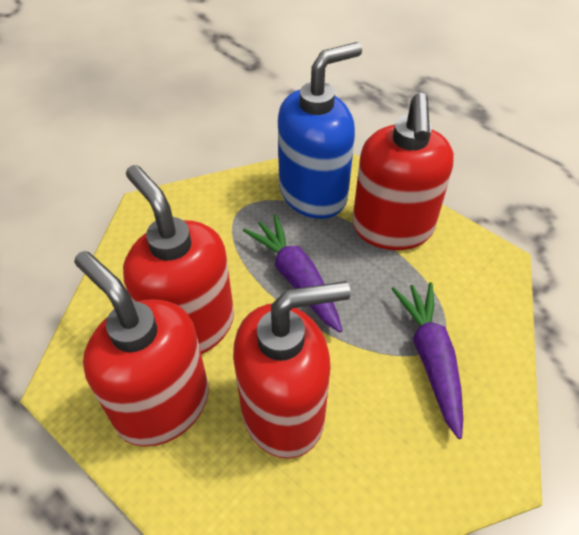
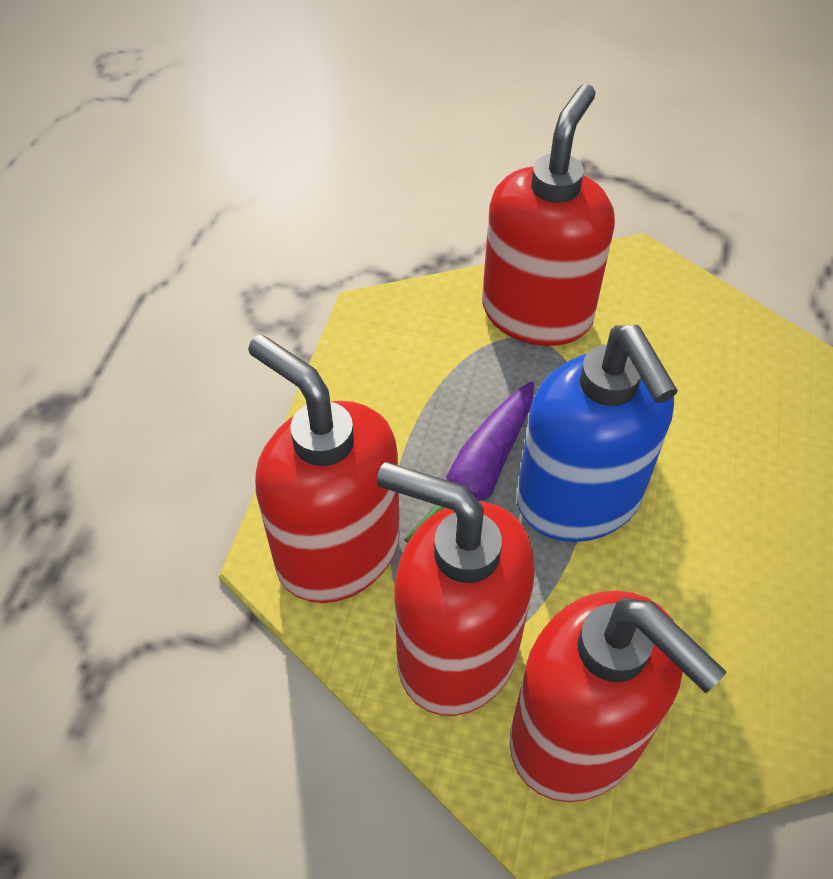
purple carrot: [243,214,342,333] [392,282,463,439] = 2 -> [404,381,534,543] = 1

